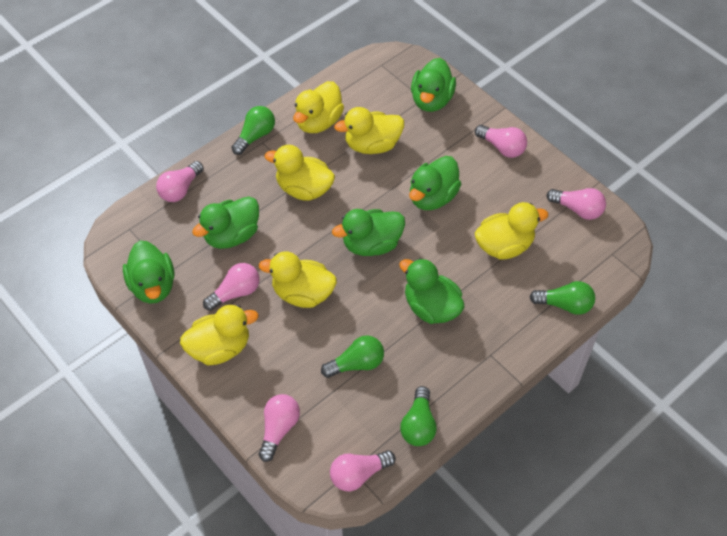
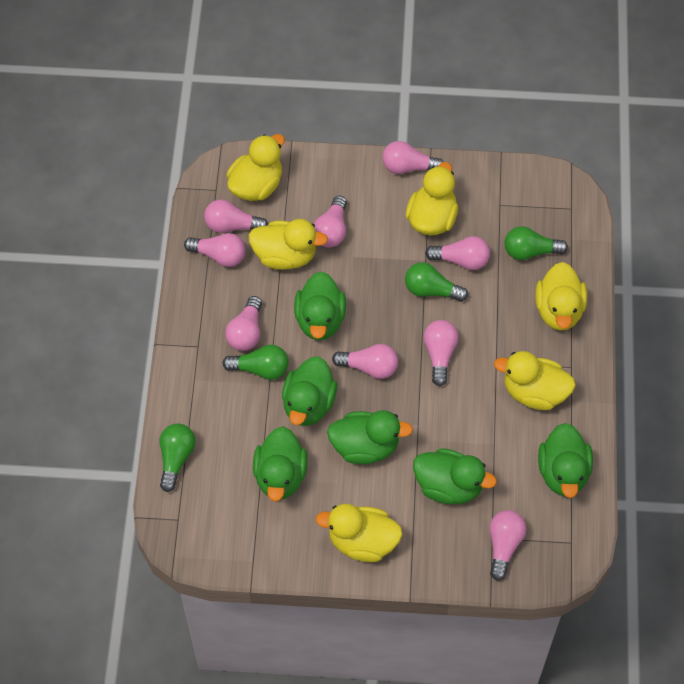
pink light bulb: [156,161,204,202] [203,263,259,311] [259,394,300,462] [330,450,396,491] [475,125,527,158] [547,188,606,220] = 6 -> [184,233,245,267] [204,199,268,233] [225,296,262,351] [314,195,347,247] [332,344,398,379] [382,141,443,174] [424,320,458,386] [425,236,490,270] [489,510,527,581] = 9

